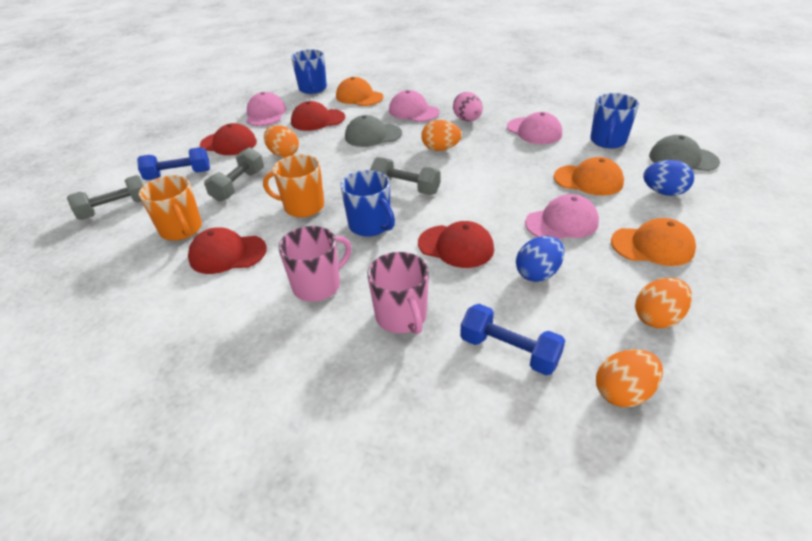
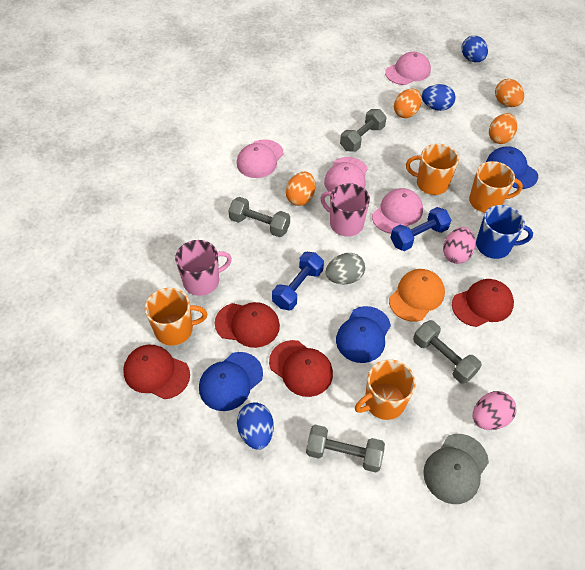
blue cap: none = 0 -> [199,352,263,411] [336,306,391,363] [486,146,538,189] = 3
blue egg: [516,236,564,282] [643,160,694,196] = 2 -> [237,402,274,450] [421,84,456,111] [462,36,488,62] = 3
blue mug: [291,49,327,94] [340,170,395,237] [590,93,639,148] = 3 -> [476,205,533,259] = 1
grey cap: [345,115,402,147] [649,135,720,171] = 2 -> [423,434,489,504] = 1
grey dumbbell: [67,175,144,220] [204,147,264,202] [370,157,440,195] = 3 -> [228,197,290,237] [306,425,385,472] [340,109,386,152] [413,320,482,384] = 4
grey egg: none = 0 -> [326,253,365,285] = 1
orange cap: [336,77,383,106] [554,157,624,196] [611,218,696,266] = 3 -> [389,269,445,322] = 1
orange mug: [139,175,202,241] [263,155,324,218] = 2 -> [145,288,207,345] [355,359,416,420] [406,144,459,195] [469,161,523,213] = 4
pink egg: [453,92,483,122] = 1 -> [443,227,475,264] [473,391,516,430] = 2

